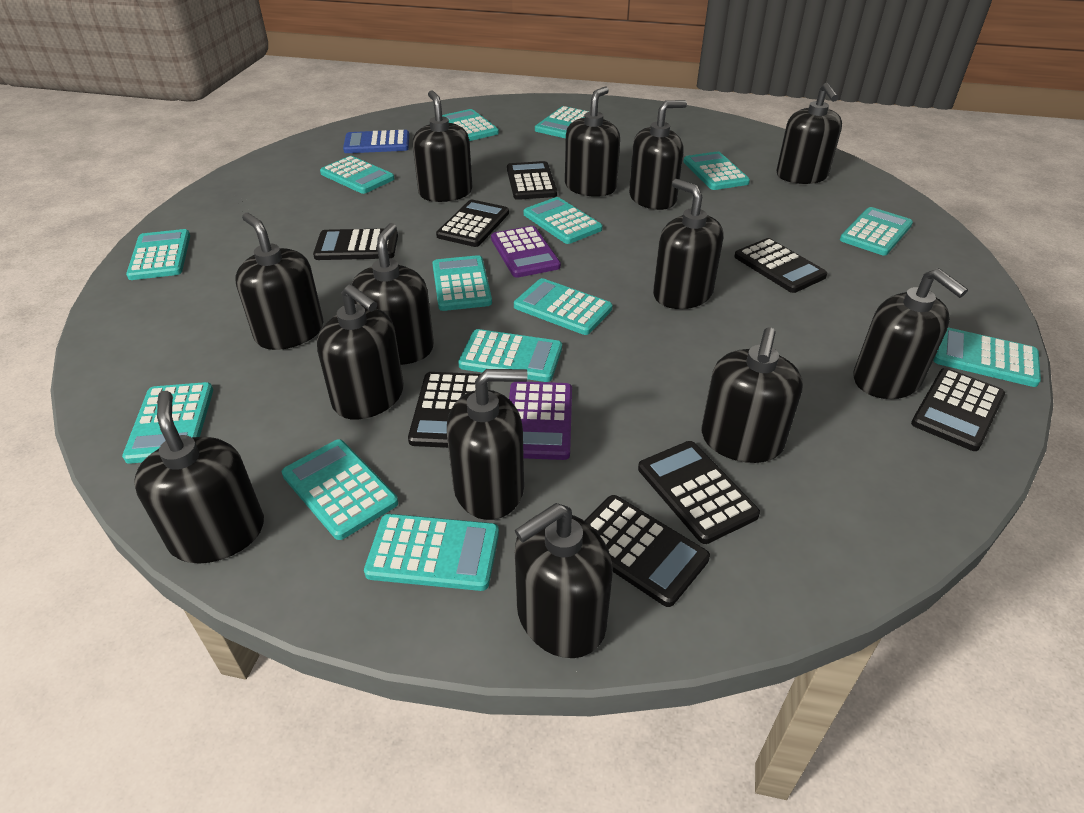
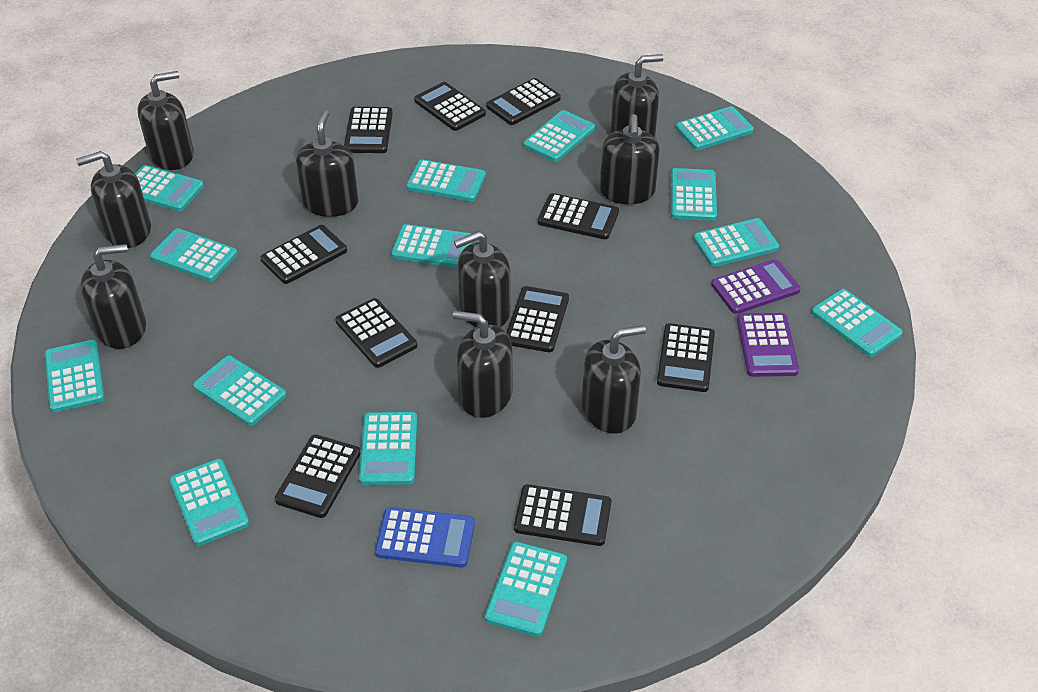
black calculator: [313,228,398,260] [408,372,481,448] [436,200,509,247] [507,161,557,200] [585,495,710,607] [638,441,760,544] [734,238,827,293] [911,368,1005,451] = 8 -> [260,225,347,284] [275,434,361,518] [336,298,417,368] [344,107,393,153] [414,82,486,131] [486,78,561,125] [507,286,569,352] [514,484,611,546] [538,193,619,239] [657,323,715,392] = 10
black soap dispenser: [134,391,264,564] [235,213,323,350] [317,284,404,420] [352,223,434,365] [413,90,472,202] [447,369,528,520] [515,503,612,658] [565,86,620,197] [629,100,687,210] [653,179,724,309] [701,327,803,463] [777,83,842,184] [854,268,968,399] = 13 -> [76,151,151,248] [81,244,146,349] [138,71,194,170] [296,110,359,217] [453,311,513,418] [454,231,511,327] [582,325,646,433] [600,114,660,204] [611,54,664,137] = 9

